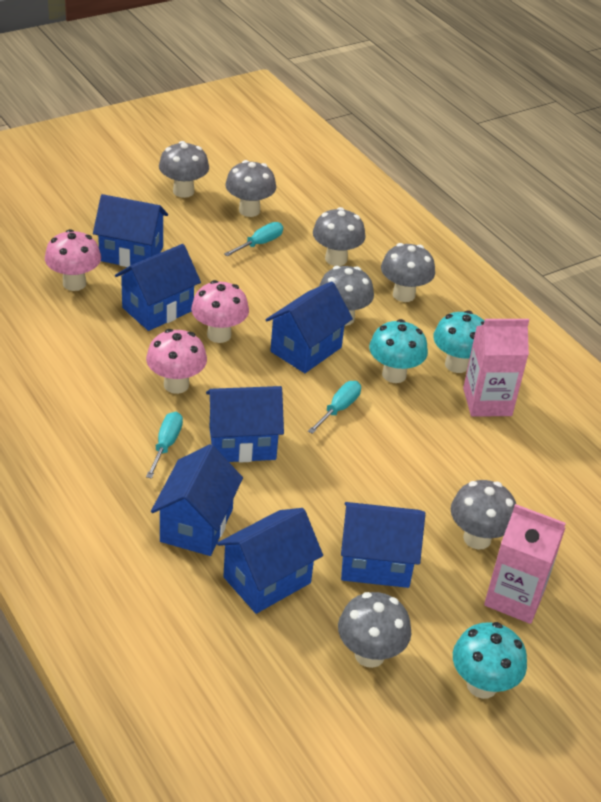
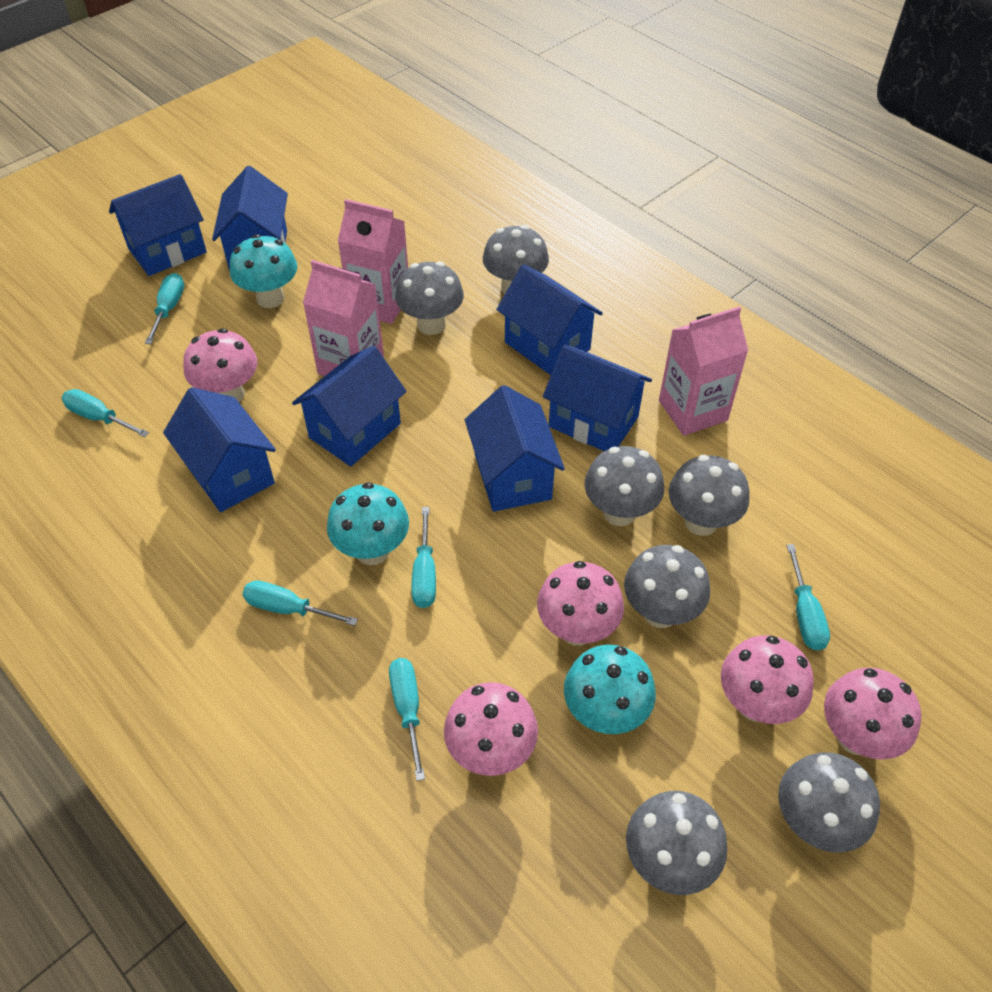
pink carton: [463,319,529,417] [484,504,566,624] = 2 -> [303,260,384,376] [338,199,408,324] [659,306,749,436] = 3
pink mushroom: [45,229,101,291] [146,329,207,394] [191,280,249,343] = 3 -> [183,328,257,402] [444,682,538,776] [537,561,624,646] [721,635,814,724] [824,668,921,760] = 5
turquoise screwdriver: [146,412,183,479] [224,222,283,257] [308,381,361,434] = 3 -> [62,389,149,437] [145,273,184,344] [243,580,358,626] [389,658,425,781] [411,507,436,608] [787,544,830,651] = 6

